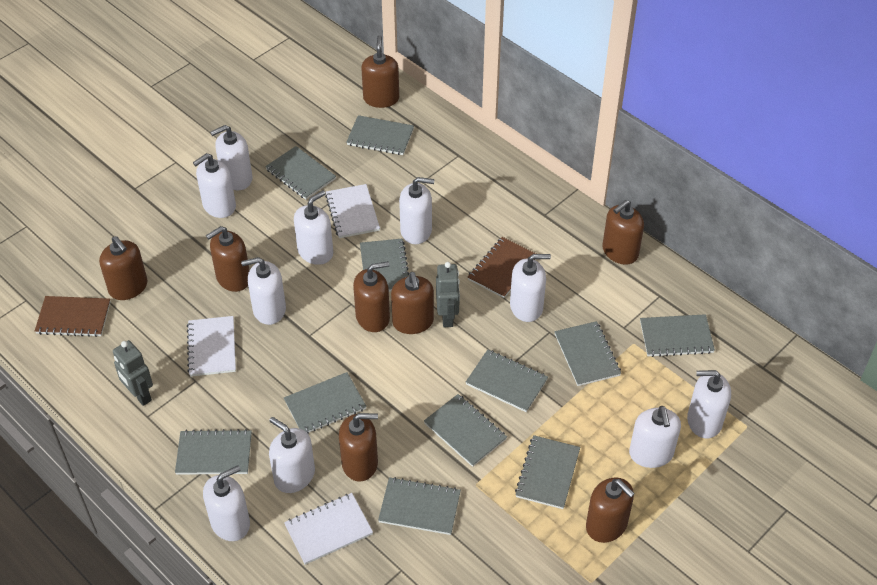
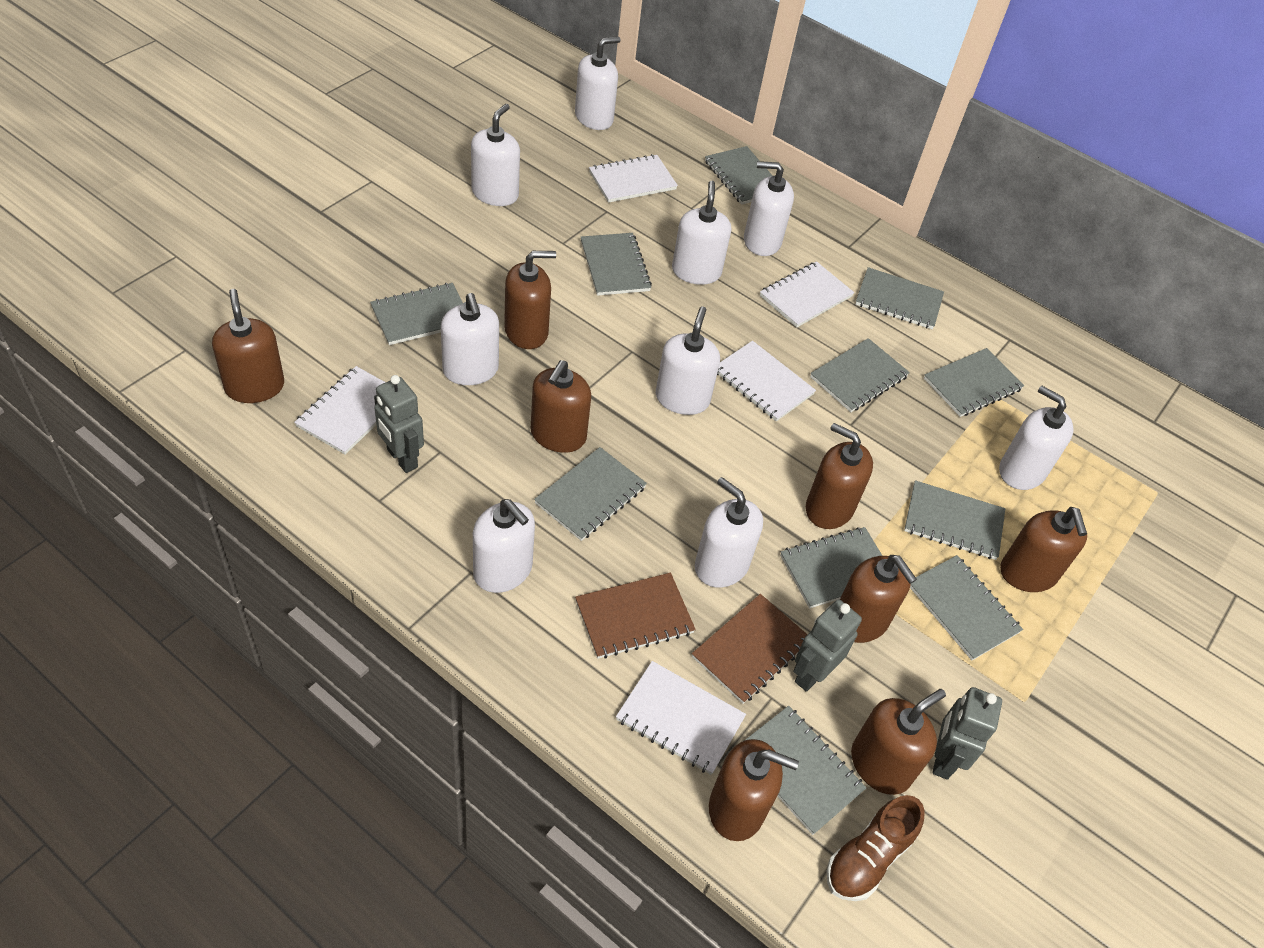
brown shoe: none = 0 -> [827,795,925,901] = 1
grey robot: [113,340,153,406] [436,262,460,327] = 2 -> [374,375,424,473] [793,599,862,692] [932,687,1002,780] = 3
white notebook: [187,316,236,377] [284,493,373,565] [325,184,380,238] = 3 -> [294,366,386,455] [589,154,678,203] [616,661,746,775] [717,341,816,422] [760,261,854,328] = 5
white soap dispenser: [193,153,236,218] [203,465,250,541] [210,125,253,190] [241,257,286,325] [269,417,315,493] [294,191,333,265] [399,177,434,244] [510,254,551,322] [629,406,681,468] [687,370,731,439] = 10 -> [441,293,499,385] [471,104,520,206] [473,499,535,593] [575,36,620,130] [655,306,720,415] [672,181,731,285] [695,477,763,588] [744,161,794,256] [999,386,1074,490] = 9

